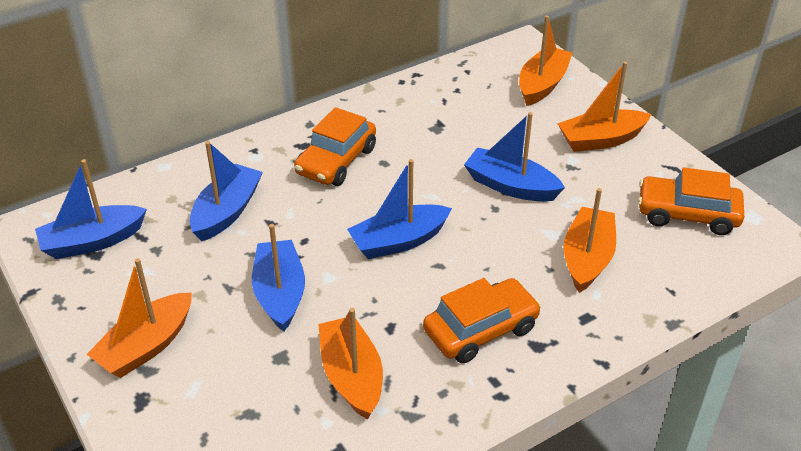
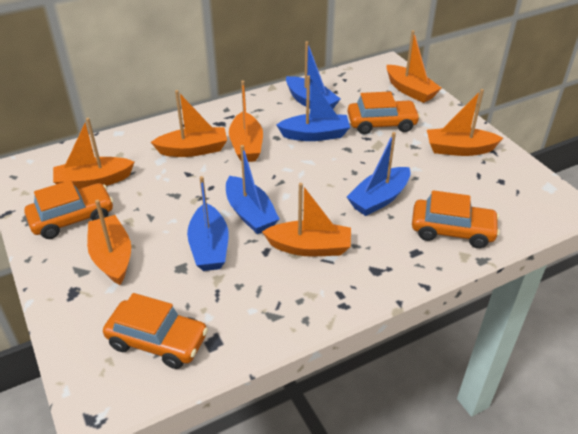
orange boat: [87,258,192,378] [318,308,383,419] [519,15,573,106] [558,61,652,152] [564,188,616,293] = 5 -> [53,118,134,189] [87,200,131,285] [151,90,227,157] [229,80,263,162] [262,183,351,256] [387,30,442,103] [427,89,503,156] = 7
orange car: [294,107,376,186] [423,278,541,363] [638,167,744,235] = 3 -> [24,180,113,239] [103,293,208,369] [348,91,420,134] [412,190,500,248] = 4

